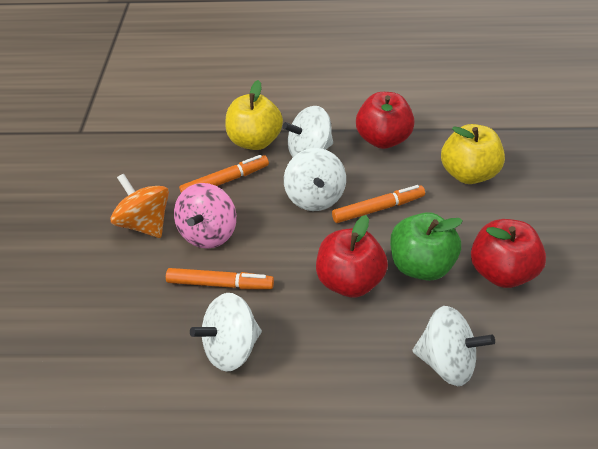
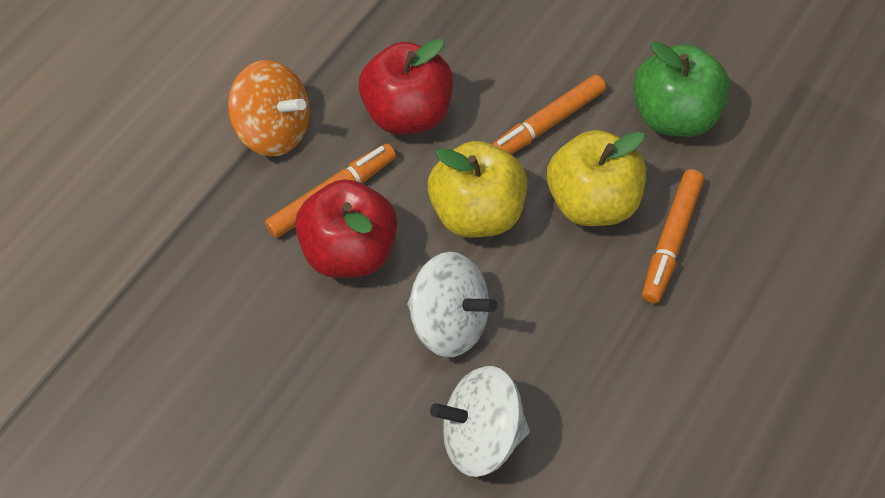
pink spinning top: [174,183,236,249] = 1 -> none = 0
red apple: [316,215,388,298] [356,92,415,149] [471,219,546,288] = 3 -> [295,179,398,278] [359,39,453,134] = 2
white spinning top: [190,293,262,372] [282,106,333,157] [284,148,346,211] [413,306,495,386] = 4 -> [407,252,497,357] [430,366,530,477] = 2

